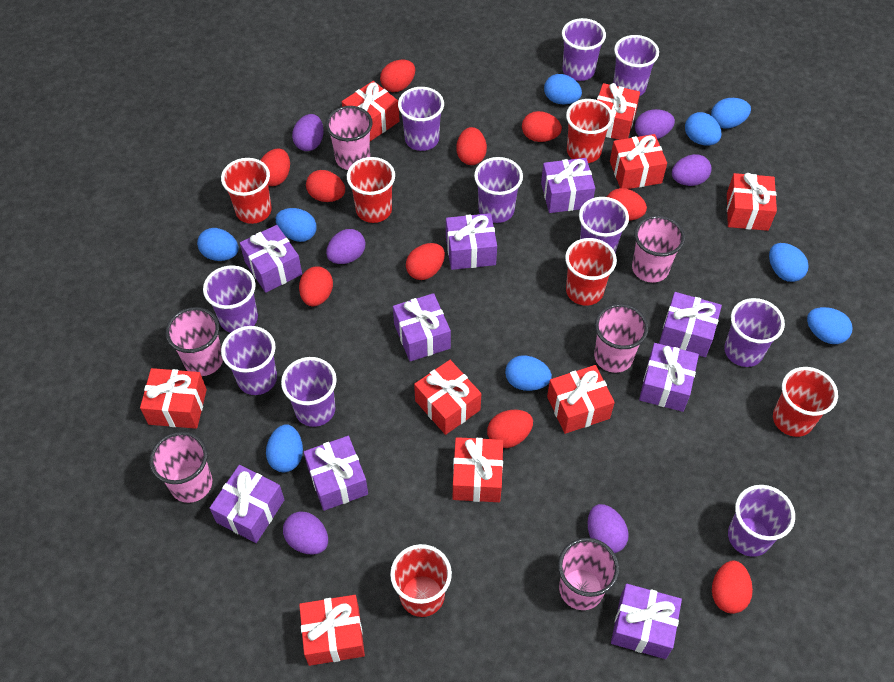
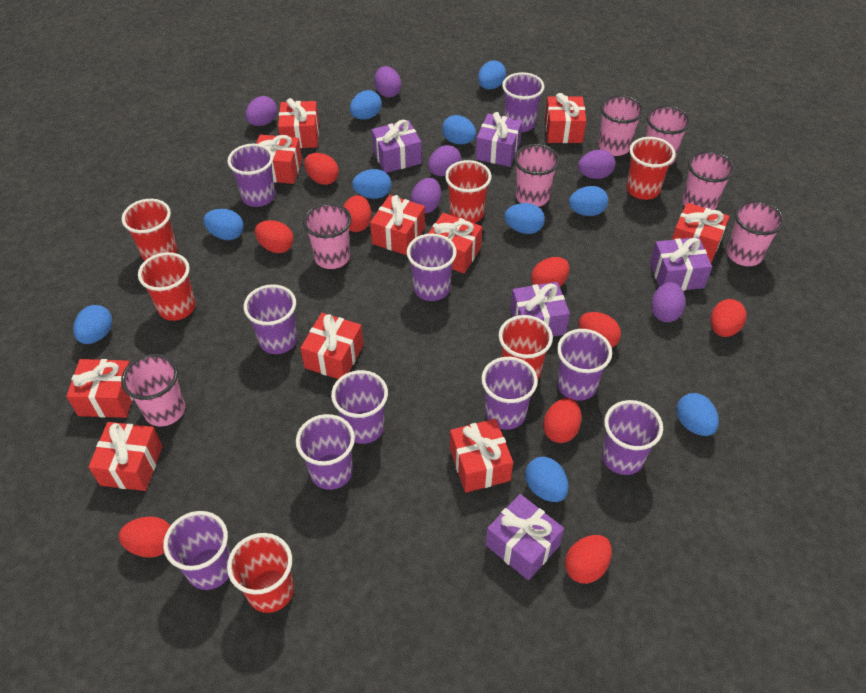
blue egg: [197,228,238,261] [266,424,303,472] [276,208,316,242] [505,356,552,391] [544,74,582,104] [685,112,722,146] [711,98,751,128] [769,243,809,282] [807,307,853,344] = 9 -> [73,305,112,344] [203,209,244,240] [350,90,382,119] [352,169,391,199] [442,115,476,145] [478,60,506,90] [504,203,545,234] [525,457,569,502] [569,186,608,216] [676,393,719,436] = 10
pink cup: [149,432,212,503] [165,307,223,376] [326,106,373,170] [558,538,619,610] [594,304,649,373] [632,215,685,283] = 6 -> [121,354,185,426] [303,203,352,269] [514,144,560,207] [598,95,644,156] [646,105,691,165] [682,150,735,210] [727,200,784,266] = 7
purple gift: [210,465,284,543] [240,225,302,293] [304,436,368,511] [393,293,451,361] [446,213,497,270] [541,158,595,213] [611,584,682,659] [639,343,699,412] [659,292,722,357] = 9 -> [371,120,422,173] [476,112,522,167] [486,494,564,580] [510,282,570,337] [650,237,712,291] = 5
red egg: [260,148,290,186] [299,267,333,306] [306,170,345,202] [380,60,415,92] [406,243,445,280] [457,127,487,165] [487,410,533,448] [522,111,562,142] [607,188,647,221] [712,561,753,614] = 10 -> [119,517,170,558] [255,220,294,253] [304,153,339,185] [343,195,371,232] [531,257,570,287] [543,398,582,443] [565,535,612,584] [579,312,621,347] [711,299,747,337] = 9
red gift: [140,368,207,429] [299,595,365,666] [342,81,400,141] [414,360,481,435] [453,437,503,502] [547,365,615,434] [597,83,640,140] [610,134,667,189] [727,173,777,231] = 9 -> [66,359,133,418] [88,422,163,491] [256,135,302,184] [278,98,319,148] [300,313,364,379] [370,195,425,255] [428,213,482,273] [450,419,513,493] [545,93,586,143] [672,203,730,263] = 10

